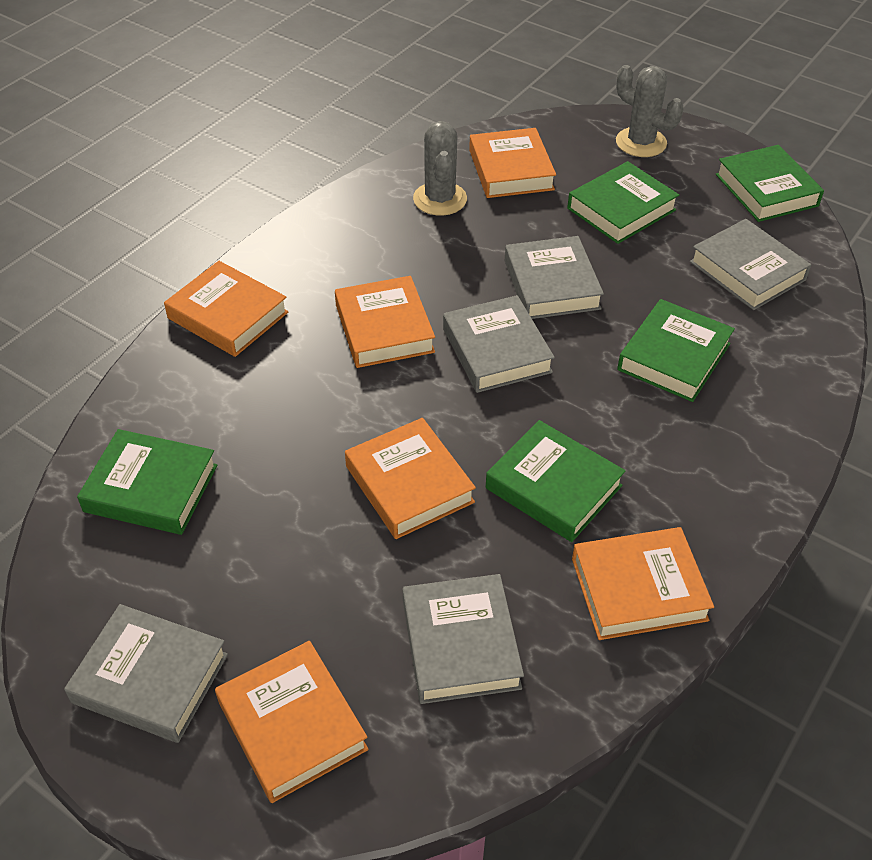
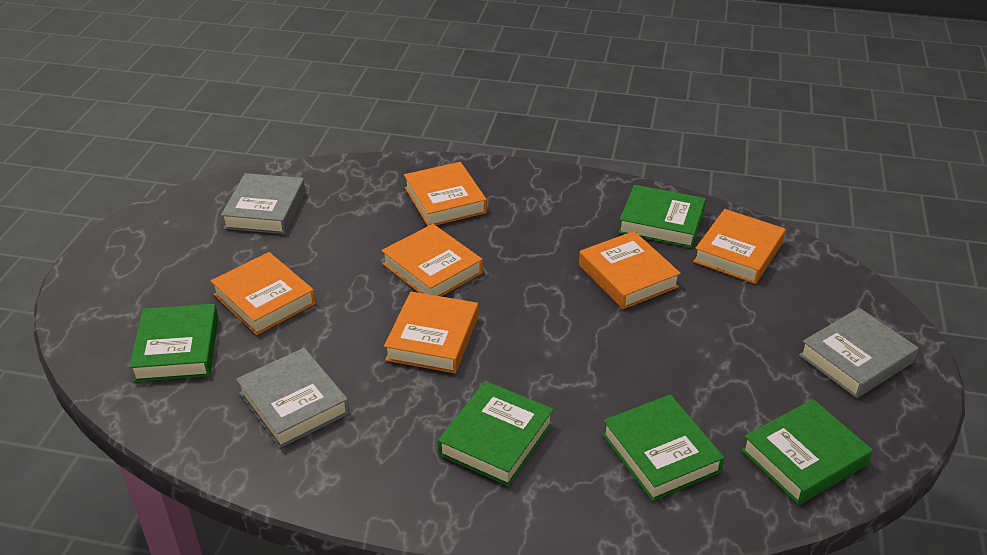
grey book: [64,604,228,743] [403,574,524,704] [443,295,555,393] [505,236,604,319] [690,219,811,310] = 5 -> [221,173,305,234] [236,348,349,448] [799,308,918,398] = 3
grey cactus: [413,121,467,216] [616,65,684,157] = 2 -> none = 0

